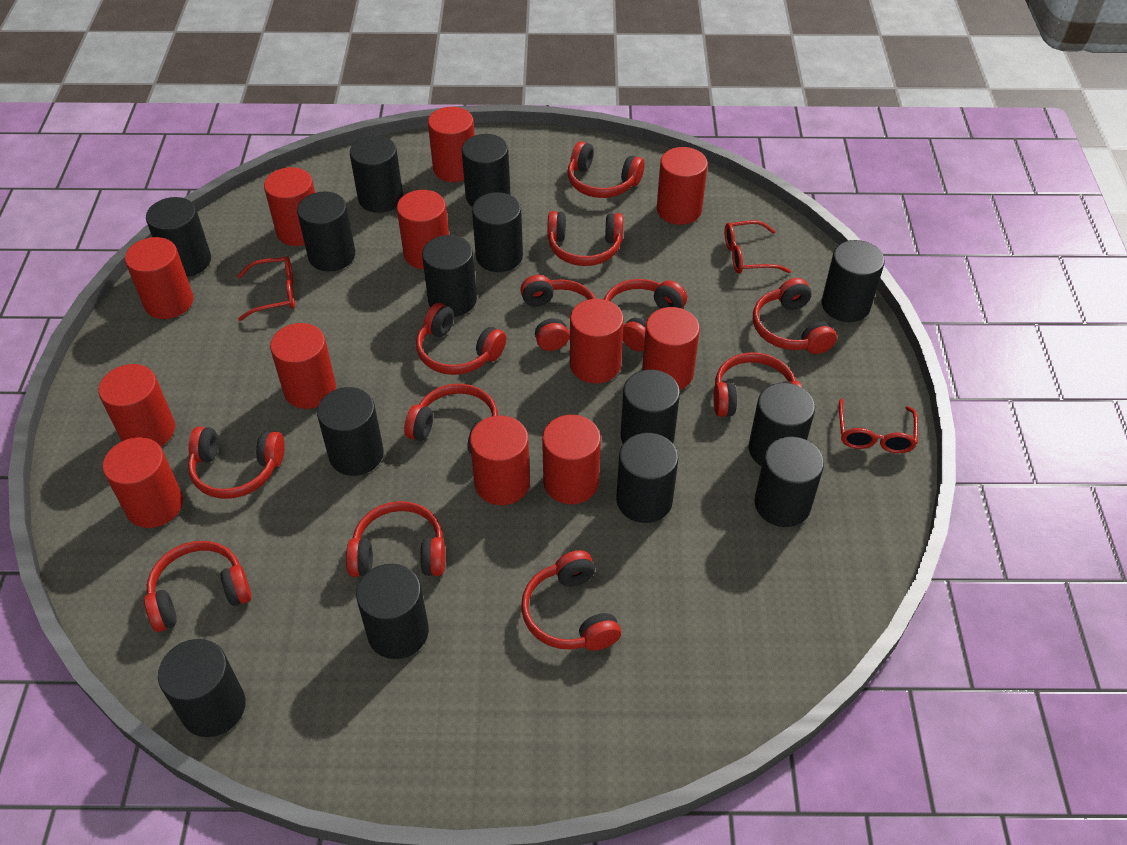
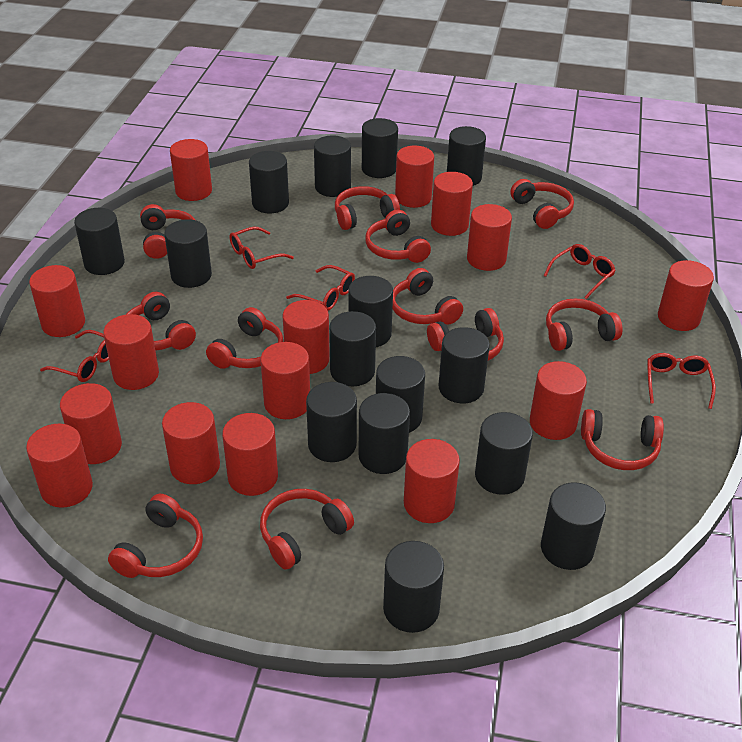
black cylinder: [146,197,211,277] [158,639,246,737] [297,192,355,271] [317,387,384,476] [350,135,403,213] [356,564,429,659] [422,235,477,317] [462,134,510,207] [472,192,523,272] [616,433,678,523] [621,370,680,444] [749,383,815,466] [754,437,824,527] [822,240,885,322] = 14 -> [74,208,125,275] [164,219,212,288] [249,151,289,213] [306,382,357,462] [314,136,351,197] [329,311,376,386] [348,276,393,347] [359,393,410,474] [362,118,398,178] [376,356,425,433] [383,541,444,633] [438,327,490,403] [447,126,486,186] [475,412,533,495] [541,482,606,570] = 15
red cylinder: [98,364,175,446] [103,437,183,528] [125,237,194,319] [264,167,315,246] [270,323,336,409] [397,190,449,269] [428,107,475,182] [470,415,530,505] [542,415,601,504] [570,299,624,383] [642,307,700,390] [657,147,708,225] = 12 -> [26,424,93,508] [29,265,85,337] [60,383,122,464] [103,314,159,390] [162,402,220,484] [170,139,212,201] [222,413,278,496] [260,342,310,419] [282,300,330,374] [395,146,434,208] [404,439,460,523] [431,172,473,236] [467,204,512,271] [530,361,587,440] [658,260,714,331] = 15
red glasses: [237,256,295,321] [725,220,791,274] [839,399,918,453] = 3 -> [40,330,109,382] [229,227,294,269] [286,265,355,311] [544,244,616,299] [647,353,716,409] = 5

